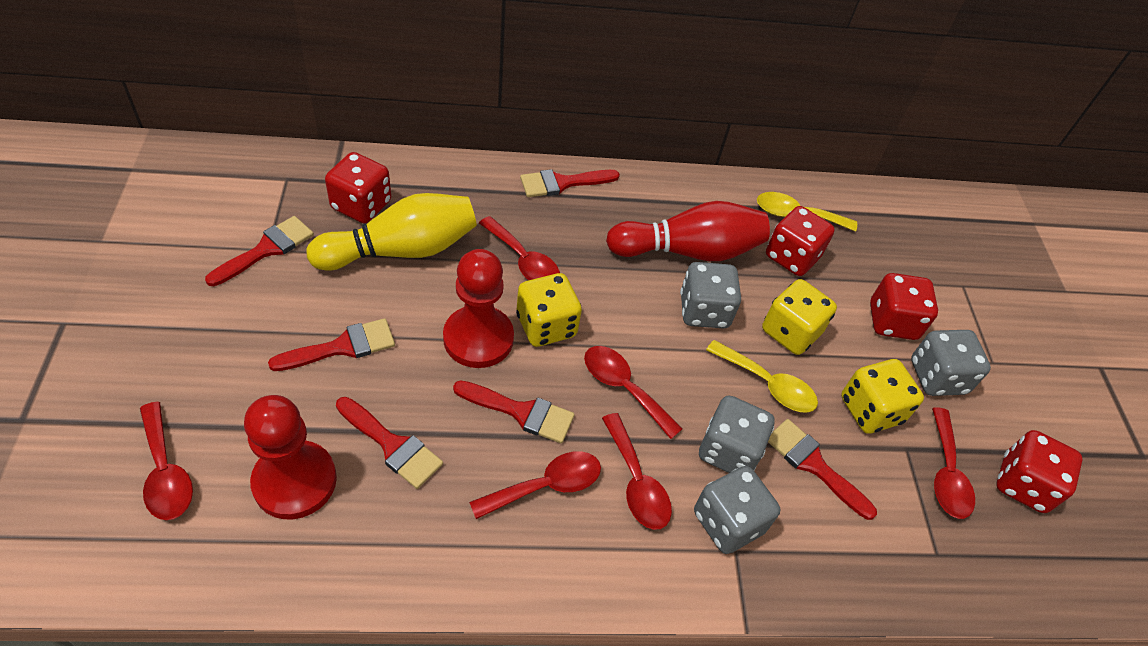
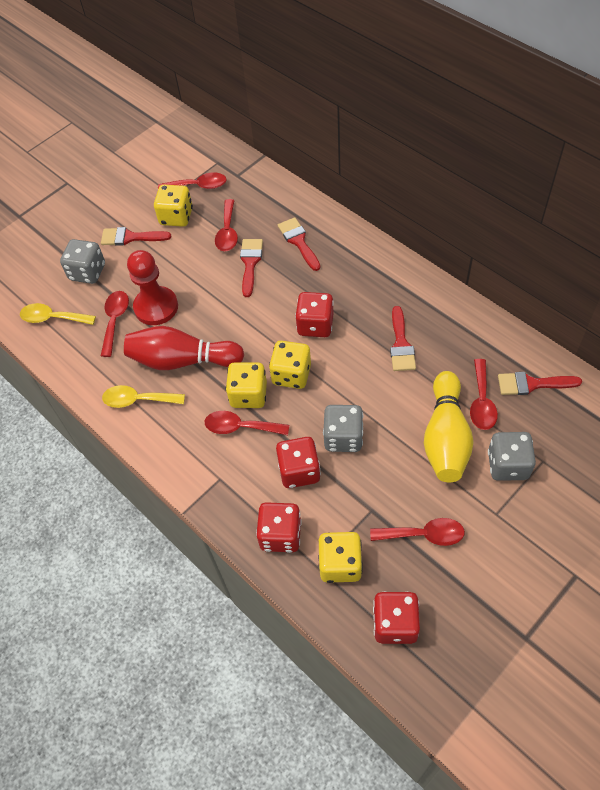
grey dice: [680,262,741,328] [694,466,780,554] [699,395,775,473] [911,330,991,396] = 4 -> [60,239,105,284] [323,405,363,452] [488,432,536,481] = 3
red brush: [205,216,314,286] [268,318,395,371] [336,397,443,489] [453,380,575,443] [520,169,620,197] [768,419,877,520] = 6 -> [101,227,171,246] [240,239,263,297] [278,217,320,271] [390,306,416,371] [498,372,582,395] = 5
red pawn: [244,395,337,519] [443,249,514,368] = 2 -> [127,250,178,325] = 1
yellow dice: [516,273,582,347] [762,279,837,355] [841,359,924,434] = 3 -> [154,185,193,227] [226,362,267,408] [269,341,311,389] [319,532,363,583] = 4

